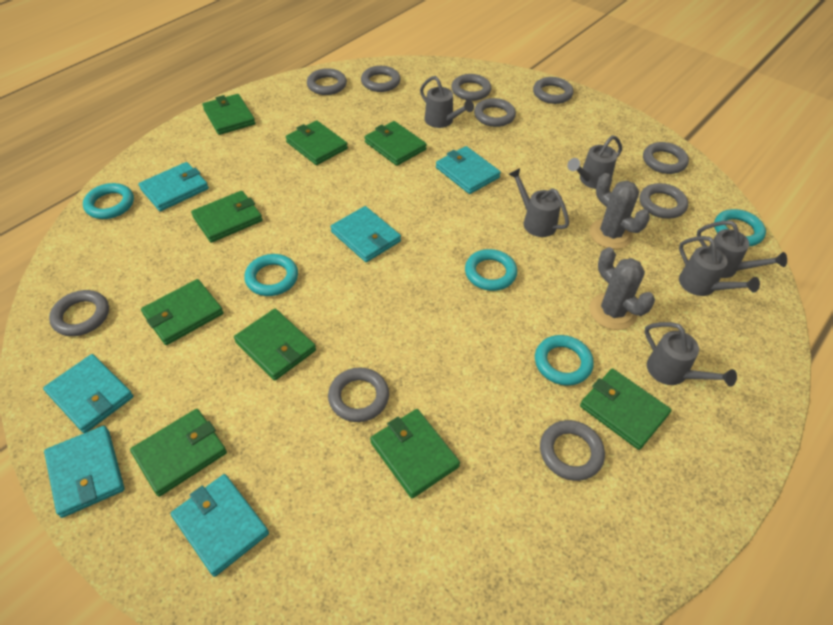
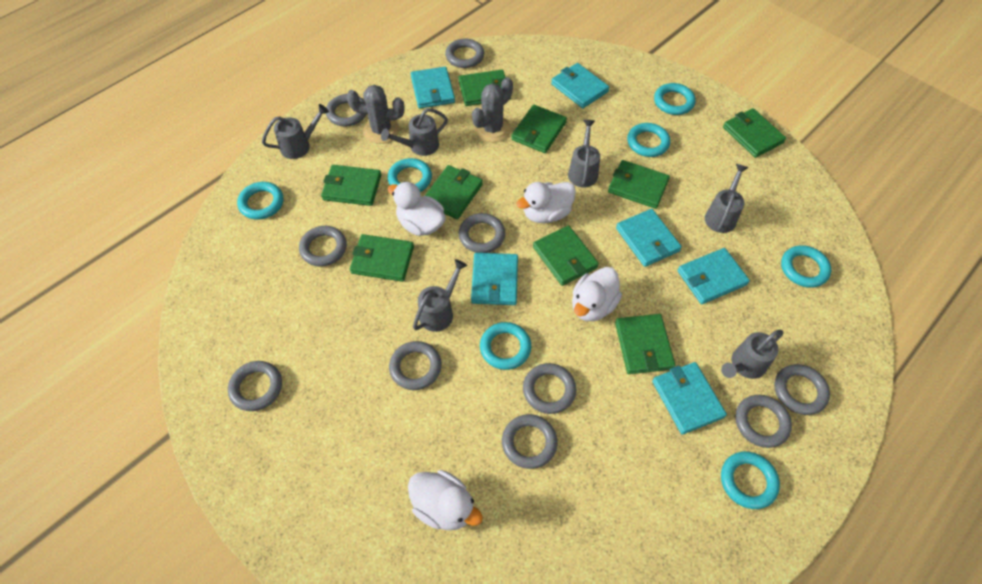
turquoise ring: [83,183,134,219] [244,254,298,296] [465,249,517,291] [535,335,594,386] [714,209,766,247] = 5 -> [237,182,283,220] [388,158,432,192] [480,322,531,370] [627,123,670,157] [654,83,695,115] [721,452,780,509] [781,245,831,288] = 7
white duck: none = 0 -> [388,182,446,236] [408,470,483,530] [516,182,576,223] [572,267,622,321] = 4

